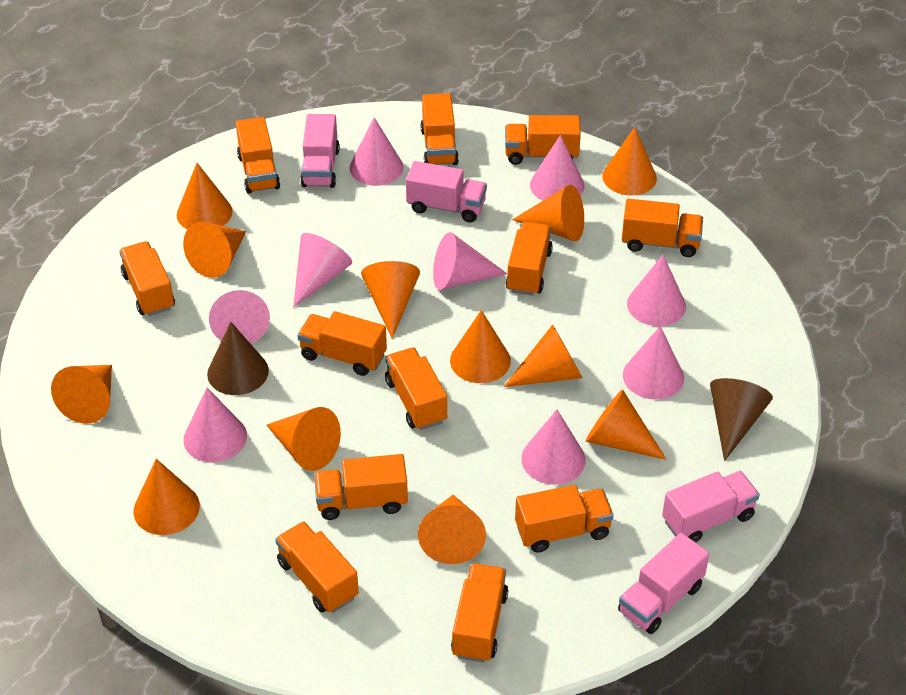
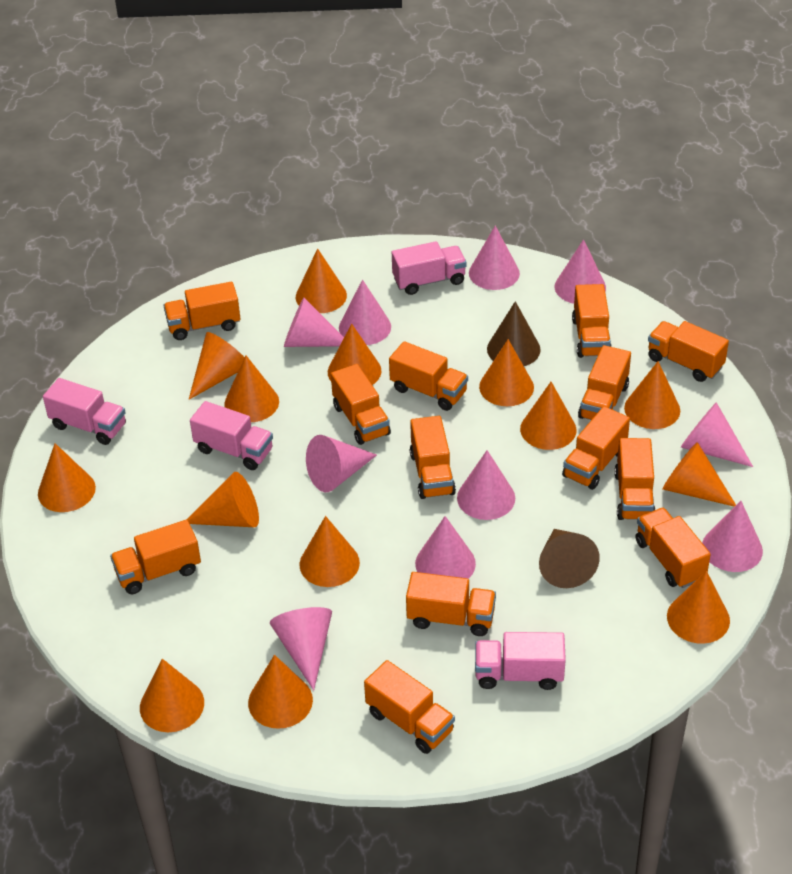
orange cone: [51,365,112,424] [134,459,200,535] [177,163,232,229] [183,222,246,278] [267,407,341,471] [361,261,420,338] [418,495,486,564] [450,310,511,383] [504,324,583,387] [512,185,584,242] [586,389,667,460] [602,127,657,196] = 12 -> [38,443,96,512] [140,659,204,732] [187,472,259,527] [189,332,245,400] [224,355,279,422] [248,655,313,729] [296,249,347,313] [300,516,360,587] [328,324,381,385] [479,339,534,406] [520,382,576,450] [624,361,680,429] [663,442,736,507] [667,571,730,644] = 14
orange truck: [119,241,175,316] [236,117,280,194] [275,521,359,613] [297,311,387,376] [314,454,408,520] [385,348,447,430] [420,93,459,165] [451,563,508,662] [505,115,581,165] [506,222,553,296] [515,485,614,553] [622,199,703,257] = 12 -> [110,520,201,594] [163,282,240,340] [331,364,391,445] [364,660,455,754] [389,341,468,411] [406,572,496,636] [410,416,456,499] [562,406,630,490] [572,284,612,358] [578,345,631,420] [614,438,656,520] [635,507,711,588] [648,321,729,382] = 13
pink cone: [183,388,247,462] [209,290,270,344] [293,233,352,308] [349,117,403,186] [433,232,507,290] [521,410,586,485] [530,135,585,201] [623,326,684,400] [627,255,686,326] = 9 -> [270,607,332,691] [284,298,344,347] [306,435,377,492] [339,280,391,345] [415,516,476,579] [457,450,515,520] [469,226,520,290] [555,239,606,304] [681,402,753,467] [702,501,763,572] = 10

